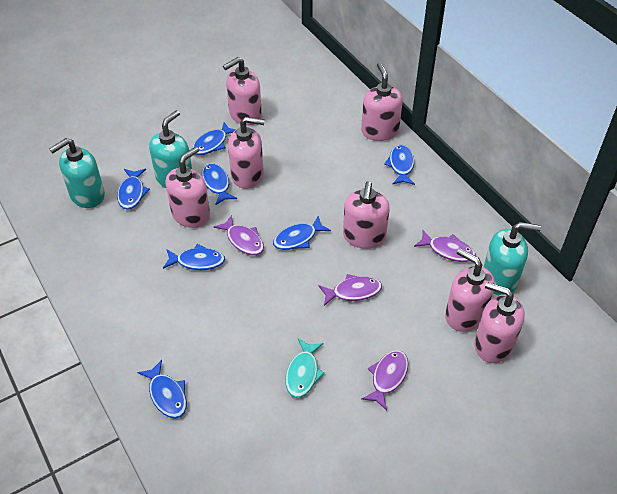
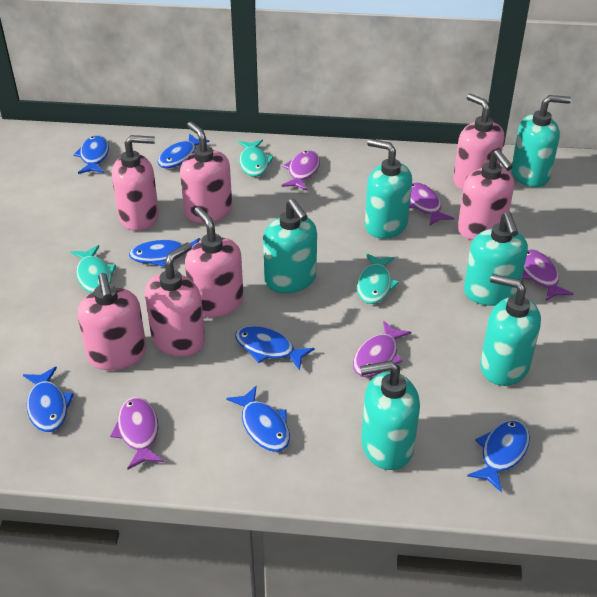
purple fish: [214,215,264,255] [318,274,382,306] [361,350,408,411] [414,230,476,262] = 4 -> [110,397,164,469] [282,150,320,191] [353,321,412,377] [410,182,454,225] [522,249,573,301] = 5
turquoise fish: [285,338,325,398] = 1 -> [71,245,116,293] [238,140,274,177] [357,253,399,304] = 3
turquoise soap dispenser: [49,138,105,208] [149,110,192,188] [483,222,541,295] = 3 -> [263,198,317,293] [360,360,420,470] [365,139,412,239] [464,212,528,306] [480,274,541,386] [511,95,571,187] = 6

